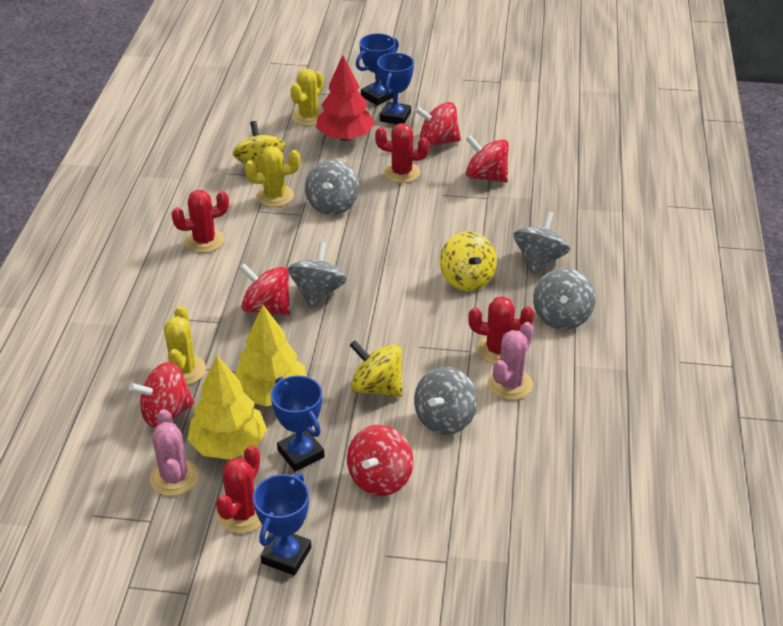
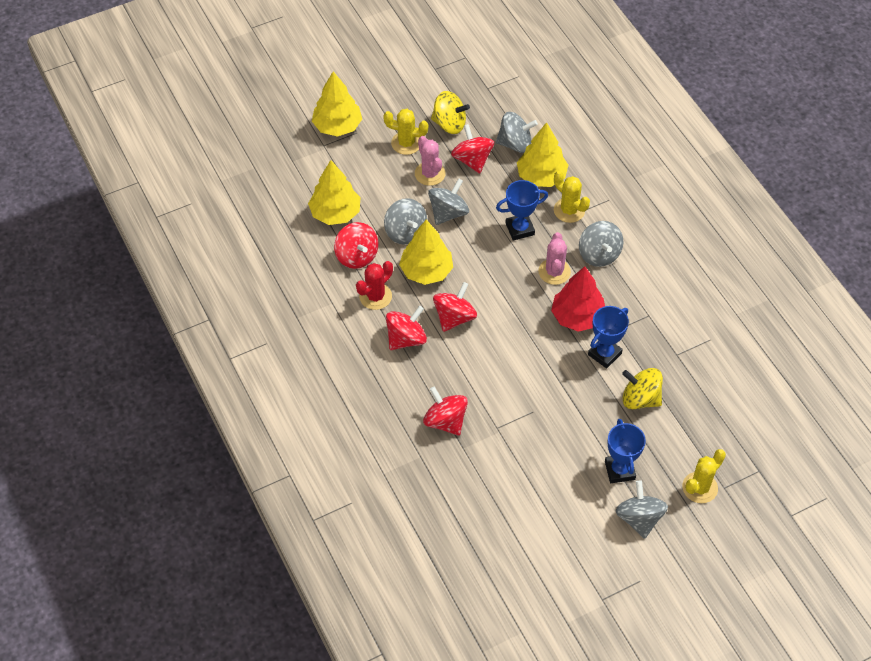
blue trophy: [253,473,312,576] [271,375,325,472] [356,33,399,106] [377,53,414,124] = 4 -> [496,180,548,241] [588,306,629,368] [605,419,646,483] = 3
red cactus: [171,190,229,253] [216,445,262,533] [375,123,429,183] [468,296,534,364] = 4 -> [356,261,393,310] = 1
yellow spinning top: [233,121,285,173] [350,340,403,397] [440,231,497,291] = 3 -> [431,91,470,134] [622,368,663,409] = 2
yellow tree: [187,355,267,460] [235,305,306,406] = 2 -> [308,160,360,225] [312,71,362,137] [399,220,453,285] [517,122,568,187] = 4

